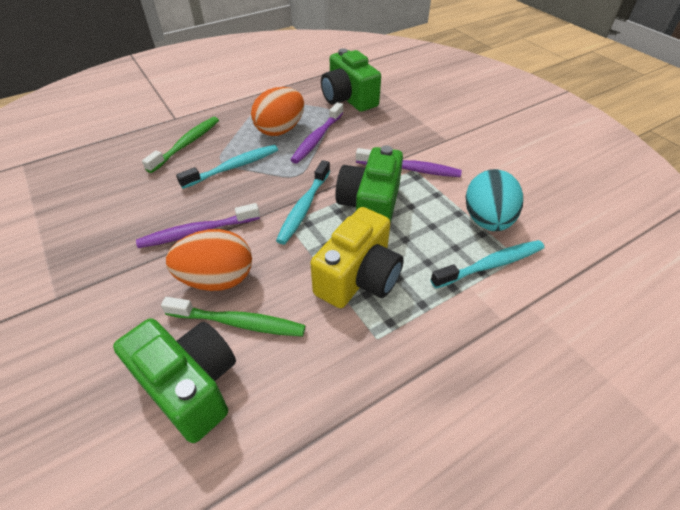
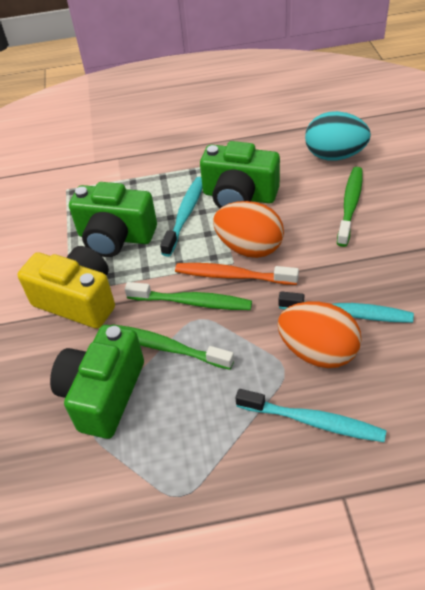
green toothbrush: [142,117,219,173] [161,297,306,336] = 2 -> [111,324,234,370] [125,282,252,310] [337,167,363,247] = 3
orange toothbrush: none = 0 -> [175,263,299,285] = 1
purple toothbrush: [136,203,260,248] [290,102,343,163] [356,148,462,177] = 3 -> none = 0

